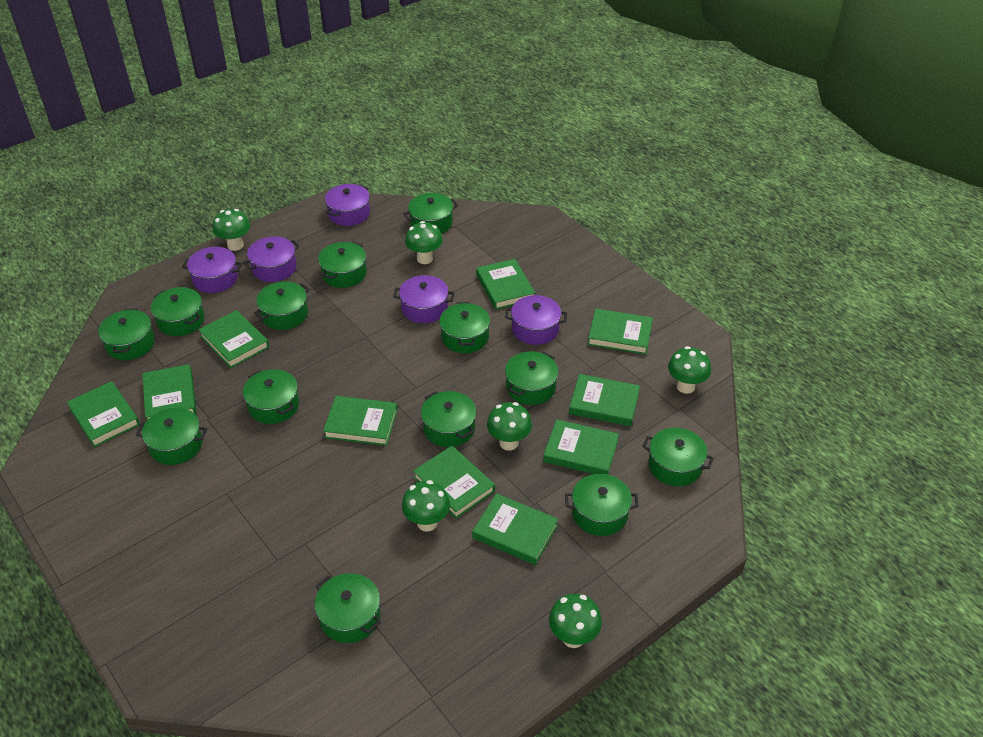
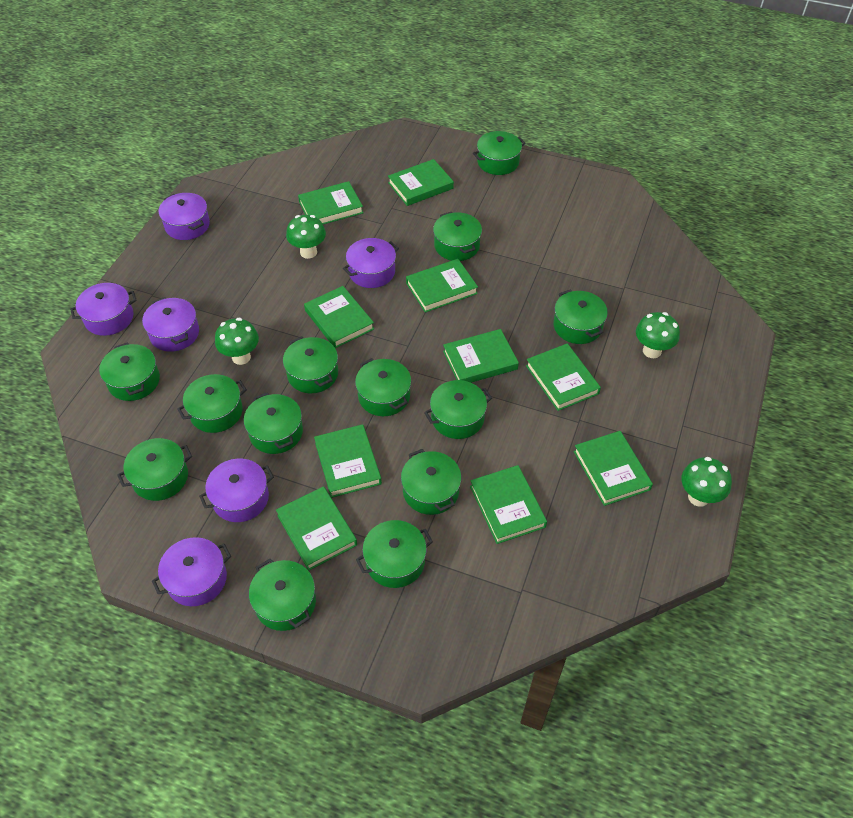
green mushroom: [213,209,250,251] [402,480,450,532] [405,221,443,264] [487,402,532,450] [549,594,602,648] [668,346,711,394] = 6 -> [215,318,259,365] [286,215,326,259] [636,312,680,358] [681,457,732,507] = 4
purple pot: [182,247,242,293] [243,236,300,282] [325,184,370,226] [393,275,455,323] [505,295,567,345] = 5 -> [70,283,137,336] [142,297,199,352] [152,537,231,606] [159,193,210,240] [199,459,274,522] [343,238,399,288] = 6

